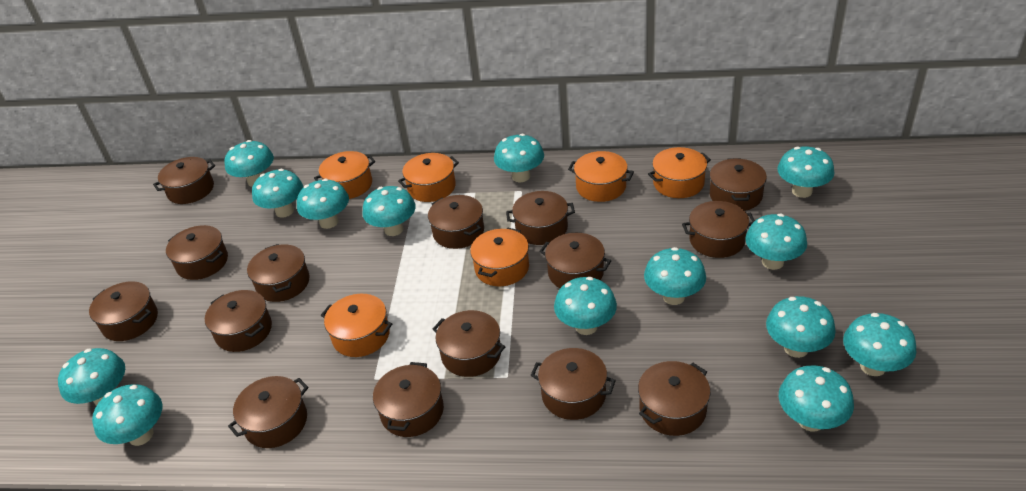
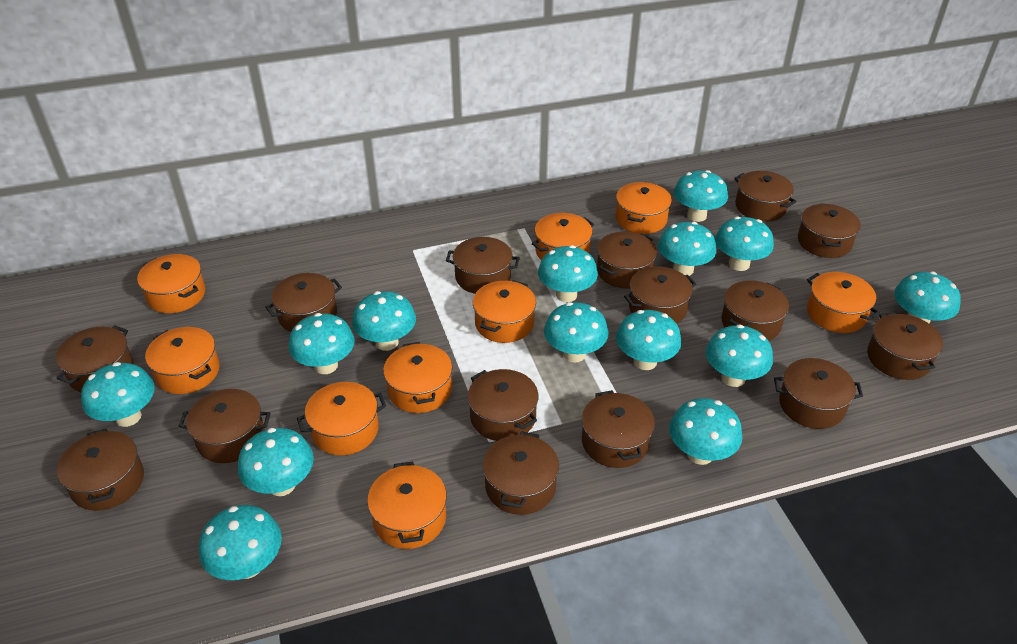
orange pot: [314,151,375,199] [321,294,392,357] [398,153,459,202] [470,228,529,286] [568,151,634,202] [648,147,711,198] = 6 -> [137,254,205,313] [145,327,220,394] [297,382,386,455] [367,462,447,549] [383,342,452,413] [473,280,536,343] [532,213,594,260] [616,182,672,234] [807,272,879,333] = 9

